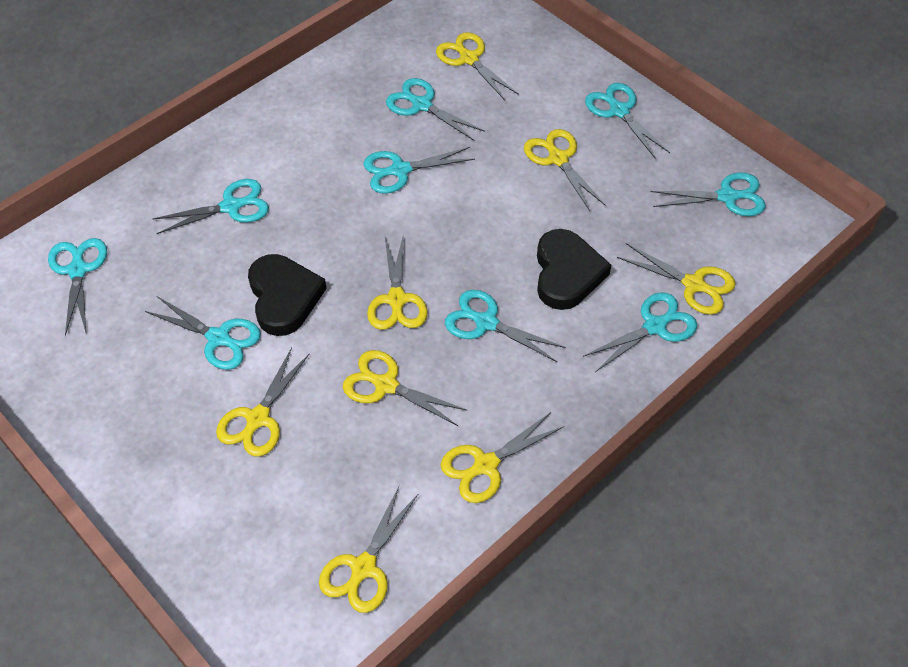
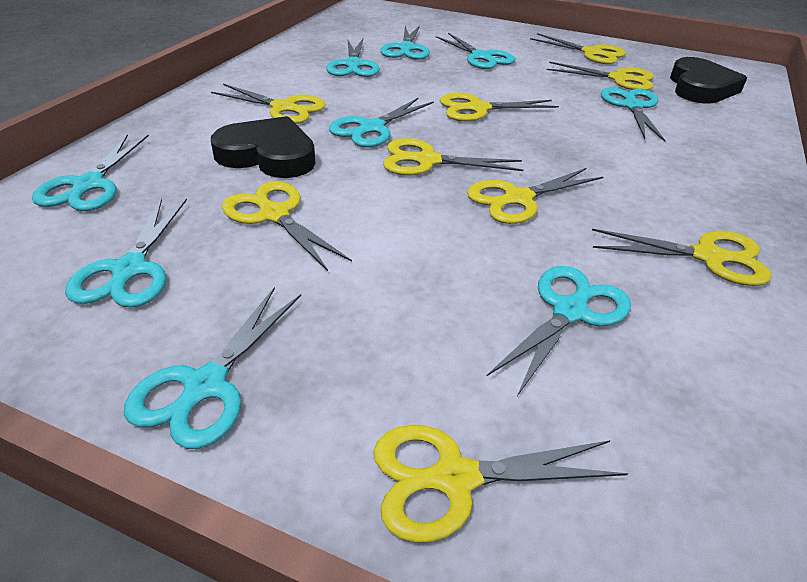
yellow scissors: [216,347,310,456] [319,486,419,613] [343,350,468,426] [367,233,428,330] [436,32,519,100] [441,412,564,503] [524,129,606,211] [617,243,735,315] = 8 -> [211,84,326,124] [222,181,352,271] [373,425,628,543] [383,138,523,175] [440,93,559,121] [467,168,603,224] [530,33,626,64] [547,62,654,90] [592,229,772,286] = 9

